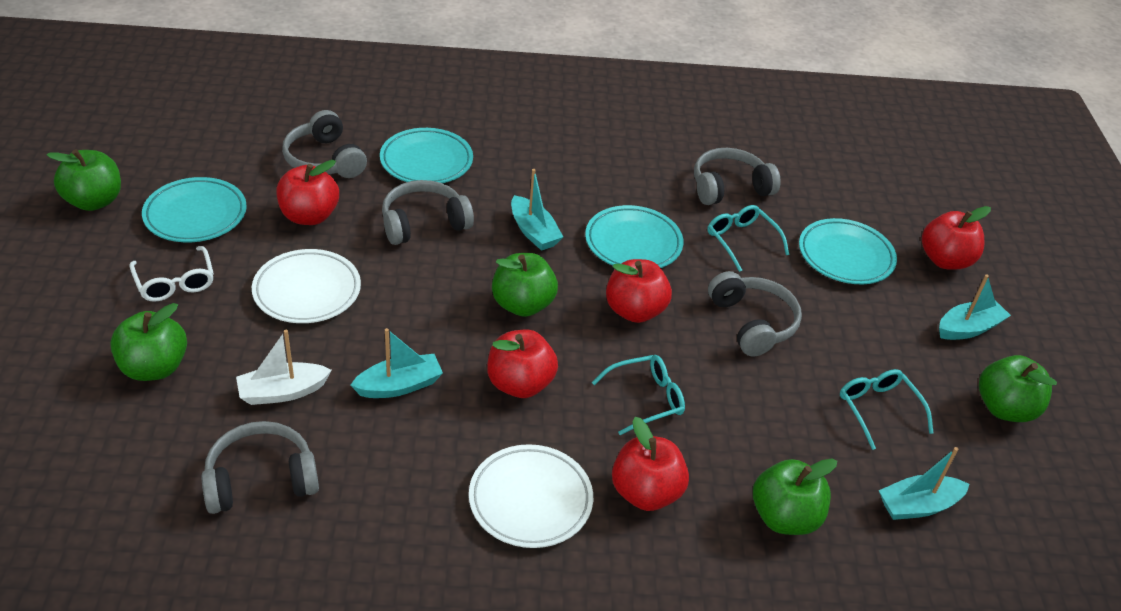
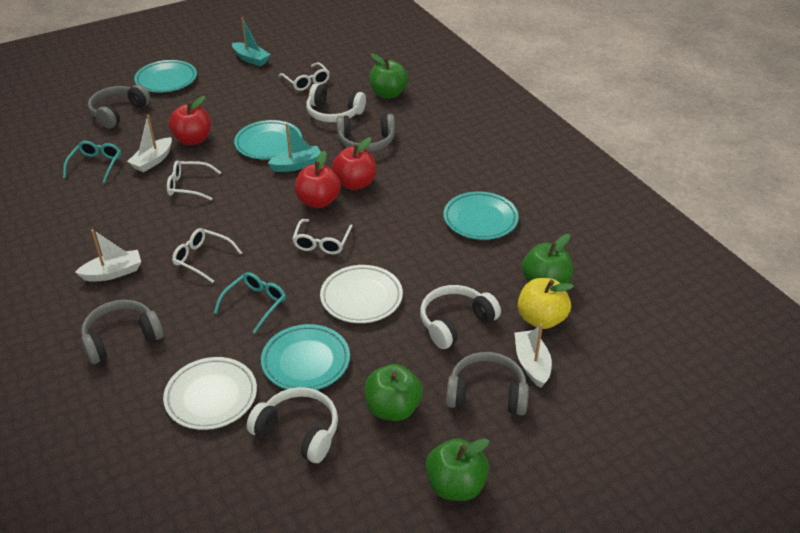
green apple: [46,149,121,211] [110,303,187,381] [492,253,558,317] [753,458,837,535] [979,355,1057,422] = 5 -> [365,364,423,421] [369,53,408,98] [426,438,489,501] [522,234,573,284] = 4
grey headphones: [201,421,319,514] [282,110,367,178] [382,180,474,245] [694,148,781,205] [708,271,802,357] = 5 -> [81,300,164,364] [88,84,151,128] [337,114,395,152] [446,352,529,415] = 4
red apple: [276,160,339,225] [487,330,558,398] [606,259,672,323] [612,417,689,511] [922,206,991,270] = 5 -> [169,96,211,145] [295,151,341,208] [332,137,376,190] = 3
turquoise boat: [350,328,443,398] [511,169,563,251] [879,447,970,520] [939,274,1011,340] = 4 -> [232,17,271,66] [268,123,321,172] = 2
turquoise glasses: [591,355,685,435] [707,205,789,272] [840,369,933,450] = 3 -> [63,141,121,183] [214,272,286,333] = 2
white boat: [236,330,332,405] = 1 -> [75,229,141,282] [127,115,172,172] [514,324,552,388] = 3
white glasses: [130,246,214,302] = 1 -> [167,160,221,200] [172,228,242,283] [279,62,330,91] [292,219,353,254] = 4
white headphones: none = 0 -> [247,387,338,463] [306,83,366,122] [420,285,501,349] = 3
yellow apple: none = 0 -> [518,278,574,329] = 1

